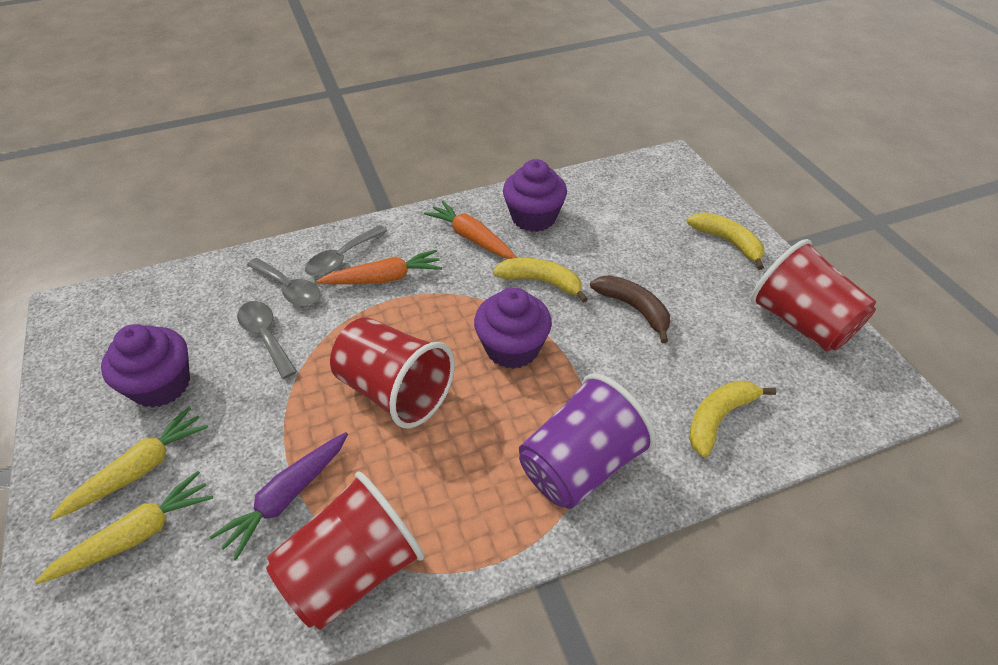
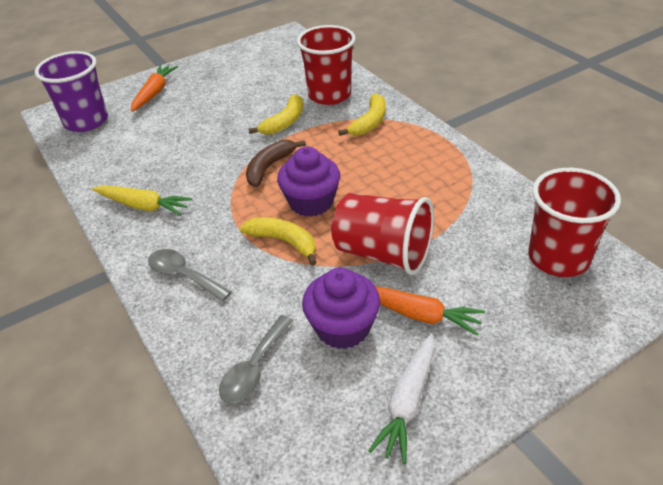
grey spoon: [237,301,297,379] [247,258,321,306] [305,225,387,277] = 3 -> [148,249,231,301] [219,315,293,403] = 2
purple carrot: [210,432,348,561] = 1 -> none = 0
purple cupcake: [101,324,190,408] [474,287,552,369] [503,159,567,232] = 3 -> [277,147,340,217] [302,268,380,349] = 2
white carrot: none = 0 -> [368,334,434,464] = 1
yellow carrot: [35,471,213,584] [50,407,208,520] = 2 -> [92,186,193,216] = 1

